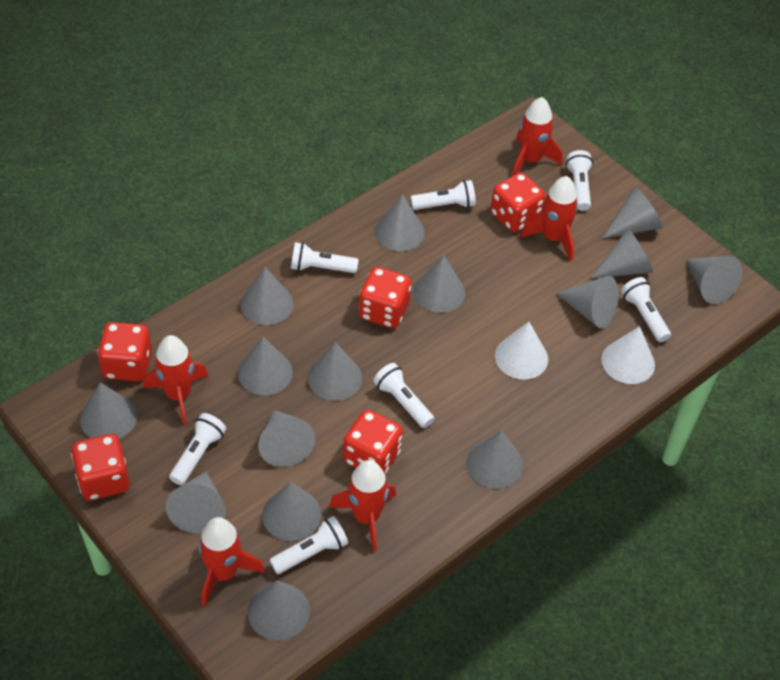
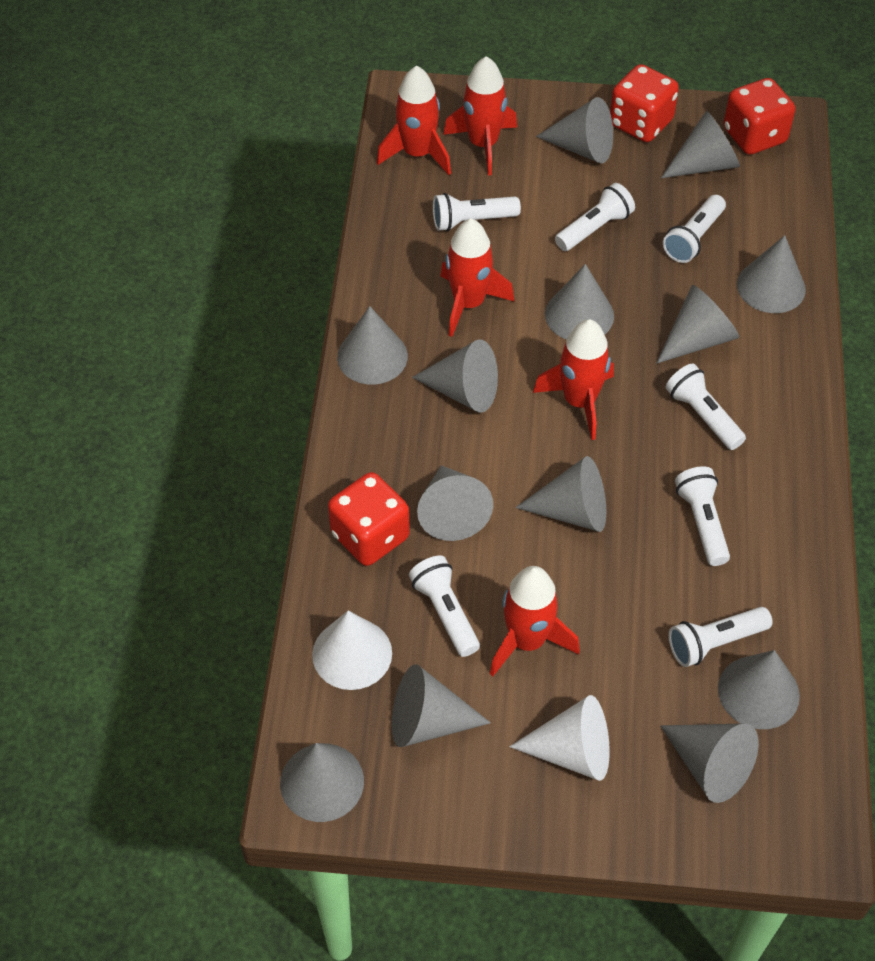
grey cone: [80,382,137,439] [166,471,226,534] [238,337,293,395] [241,267,294,325] [248,581,310,641] [258,410,315,467] [262,481,321,541] [308,342,362,401] [375,194,425,251] [414,255,465,313] [466,430,523,489] [555,276,618,328] [591,228,653,278] [602,187,663,239] [686,256,742,304] = 15 -> [280,743,364,822] [337,306,408,385] [392,664,491,747] [412,339,498,413] [417,465,493,541] [515,456,606,532] [536,97,613,163] [545,264,614,340] [657,285,739,363] [660,723,759,803] [661,111,740,178] [718,650,800,729] [737,235,806,313] = 13
red dice: [71,434,130,501] [97,322,152,381] [343,410,403,474] [359,267,411,328] [491,173,545,233] = 5 -> [328,472,410,566] [610,64,679,142] [724,78,795,155] = 3

